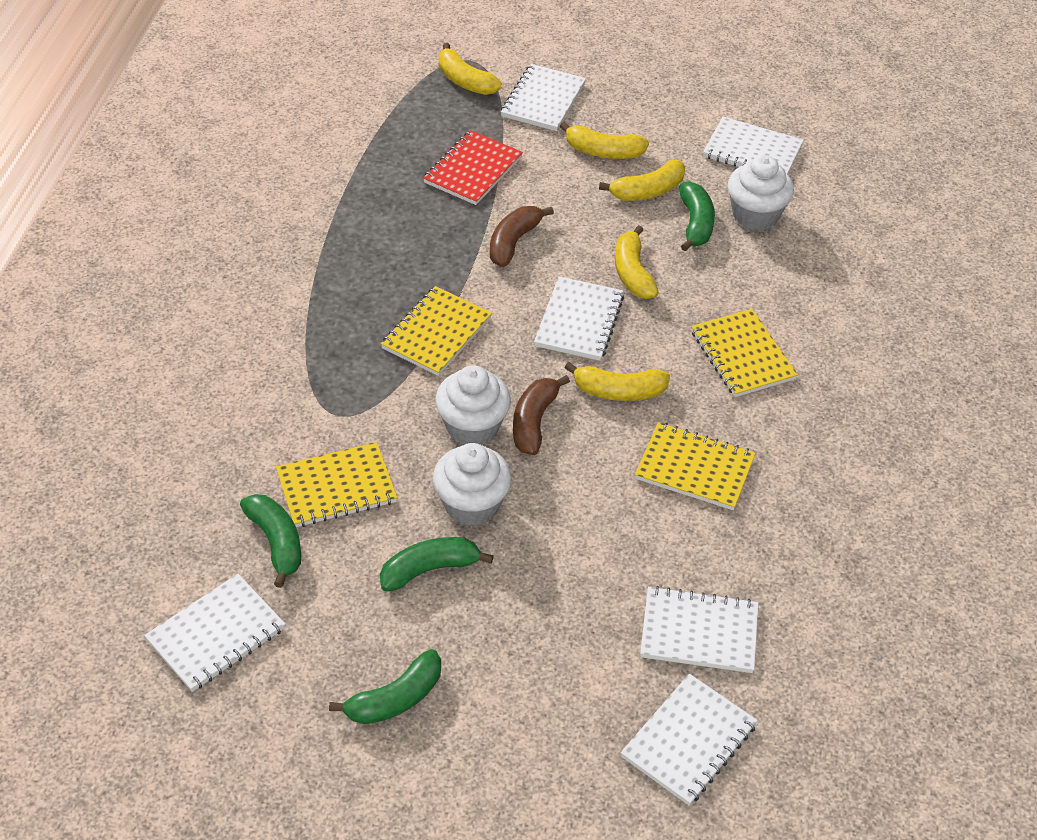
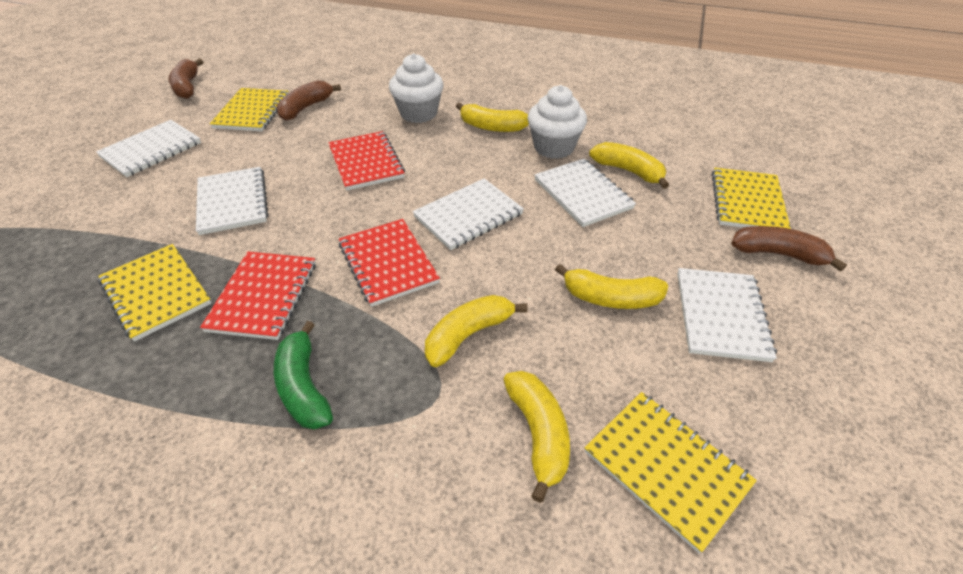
brown banana: [490,206,554,267] [513,375,570,455] = 2 -> [169,58,203,99] [276,80,341,121] [731,226,847,272] = 3
green banana: [240,494,301,588] [329,649,441,724] [380,537,494,592] [679,181,715,251] = 4 -> [274,321,333,429] = 1
red notebook: [423,130,523,205] = 1 -> [200,252,316,340] [328,131,405,191] [339,219,440,307] = 3
white cupcake: [433,443,511,526] [435,365,511,445] [728,155,794,231] = 3 -> [389,53,444,123] [528,85,587,159] = 2
white notebook: [144,574,286,692] [501,64,586,131] [534,277,624,361] [621,674,758,805] [640,586,758,673] [703,116,804,174] = 6 -> [96,120,201,177] [196,167,268,235] [413,178,524,250] [535,159,636,227] [677,268,777,362] = 5

